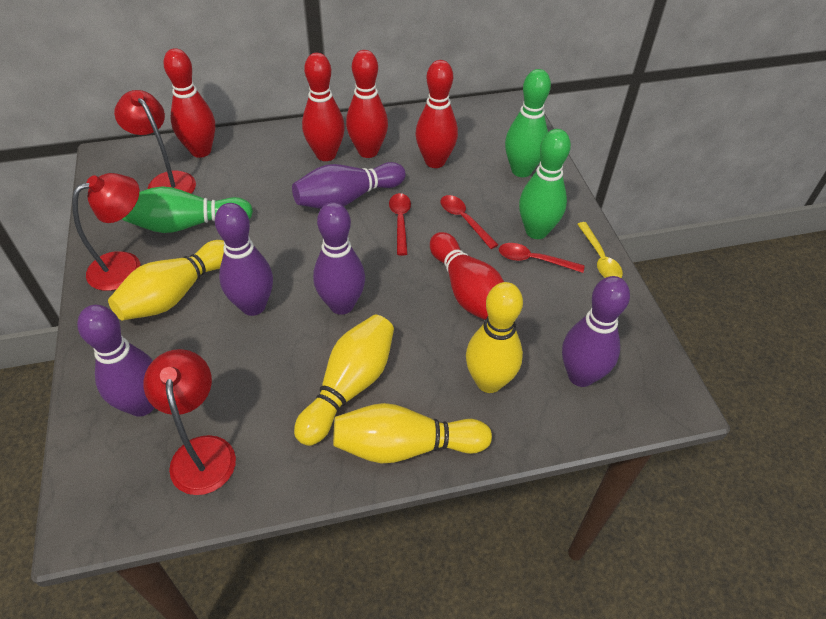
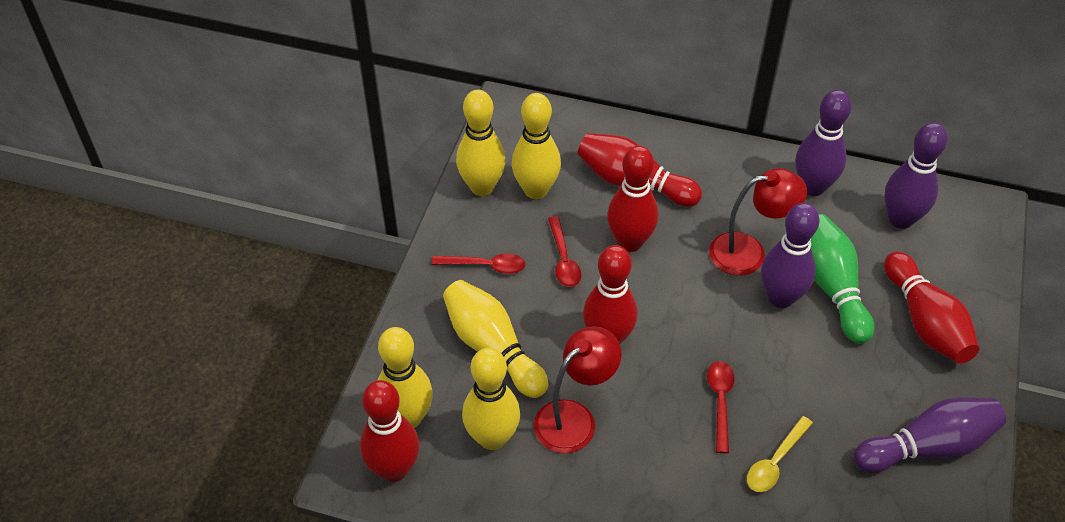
green bowling pin: [122,186,253,233] [505,69,551,177] [519,129,571,239] = 3 -> [811,214,875,344] = 1
purple bowling pin: [77,305,154,417] [215,203,273,316] [292,162,406,209] [313,202,365,315] [562,276,630,387] = 5 -> [761,203,819,308] [796,90,852,196] [854,397,1006,473] [884,122,948,229] = 4
red lamp: [72,173,141,291] [114,90,196,194] [143,349,236,495] = 3 -> [534,326,622,453] [709,168,807,276] = 2
yellow bowling pin: [108,240,224,320] [294,315,394,446] [333,403,492,464] [466,282,523,393] = 4 -> [377,327,433,428] [443,280,548,398] [456,90,506,196] [462,348,520,450] [512,93,561,199] = 5

